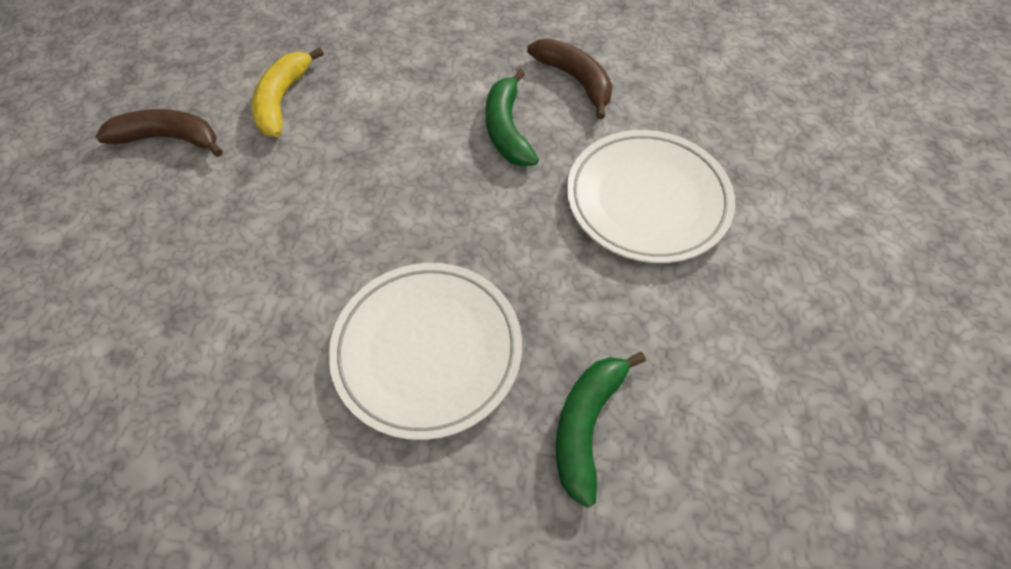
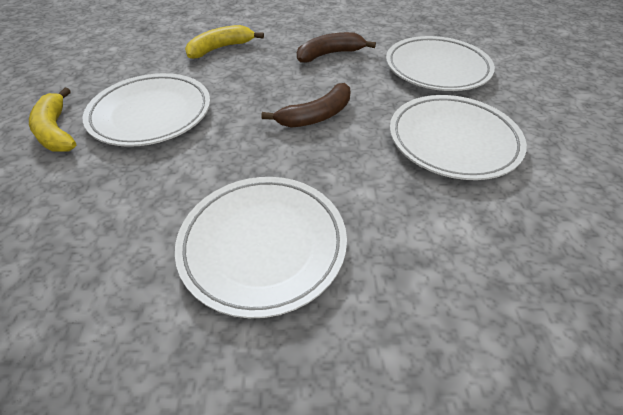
green banana: [486,69,539,167] [556,352,646,508] = 2 -> none = 0
white plate: [329,263,522,440] [567,130,735,263] = 2 -> [83,73,210,147] [175,177,347,318] [386,36,495,91] [390,95,527,180] = 4
yellow banana: [252,47,324,137] = 1 -> [29,88,76,152] [185,25,264,59] = 2

